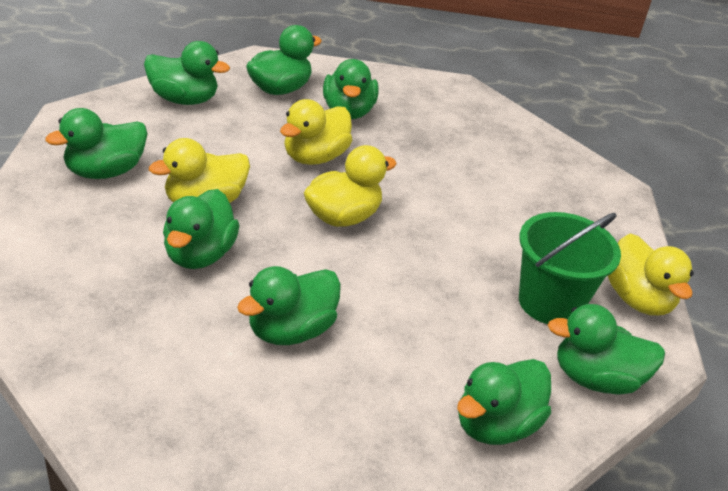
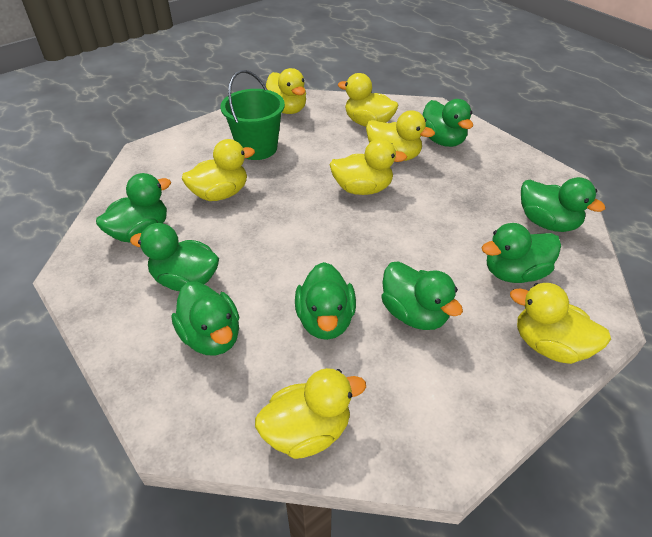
yellow duck: [149,138,250,203] [280,99,352,165] [304,145,397,227] [608,234,694,316] = 4 -> [182,139,255,201] [255,368,366,459] [266,68,306,114] [329,138,407,195] [338,73,399,127] [366,110,435,161] [510,283,611,364] = 7

